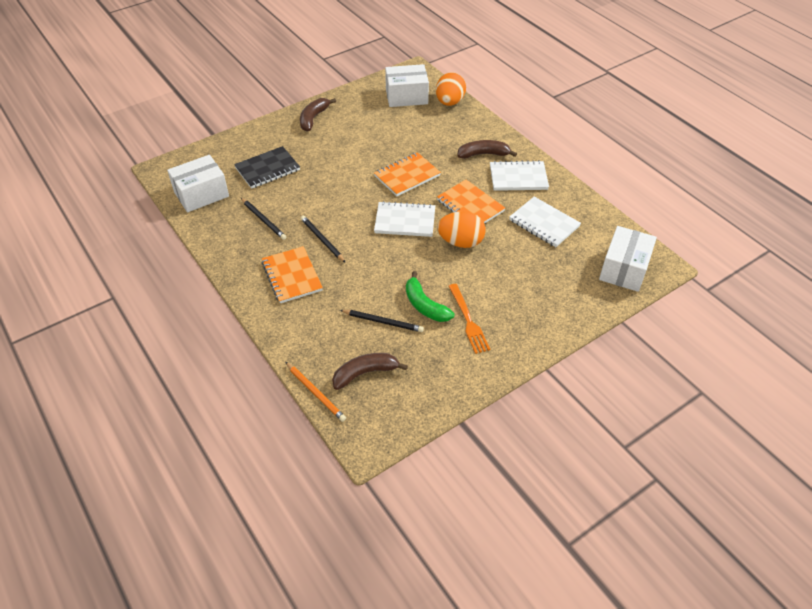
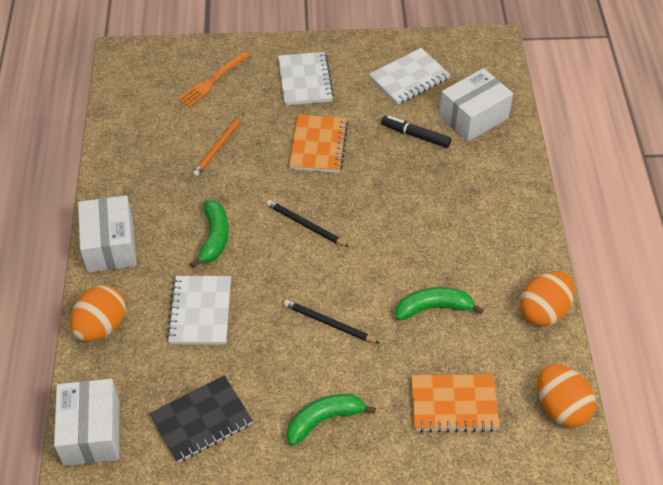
black marker: none = 0 -> [381,115,451,148] = 1
black pencil: [241,198,286,240] [301,216,346,263] [340,310,424,332] = 3 -> [266,200,349,247] [283,299,379,343] = 2
brown banana: [300,98,336,132] [332,353,408,390] [457,140,517,159] = 3 -> none = 0
green banana: [406,271,455,322] = 1 -> [190,201,229,268] [287,394,376,446] [396,287,484,320] = 3
orange egg: [436,72,466,106] [437,211,486,248] = 2 -> [70,285,126,341] [519,271,575,327] [537,364,596,427] = 3
orange notebook: [262,246,323,303] [374,152,441,196] [437,180,505,224] = 3 -> [289,115,348,173] [411,374,500,432] = 2

